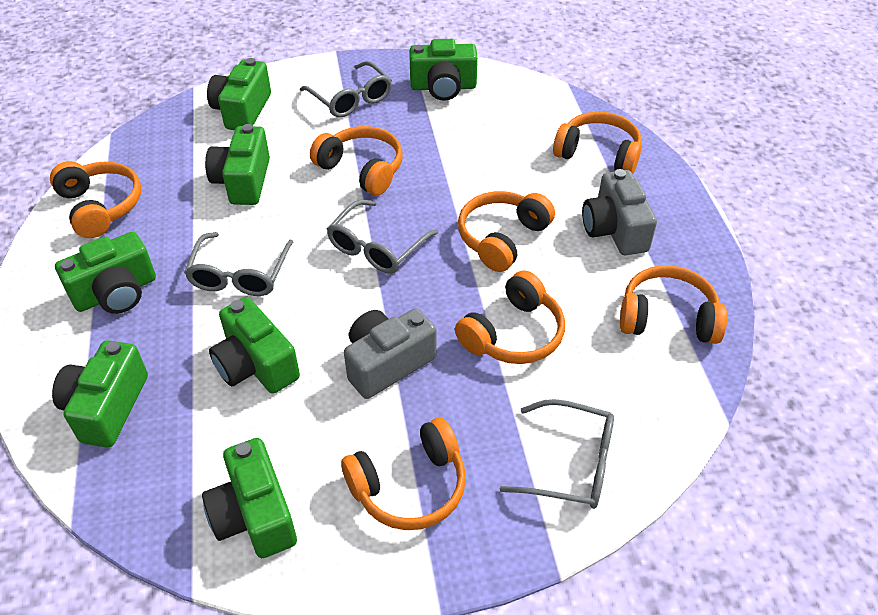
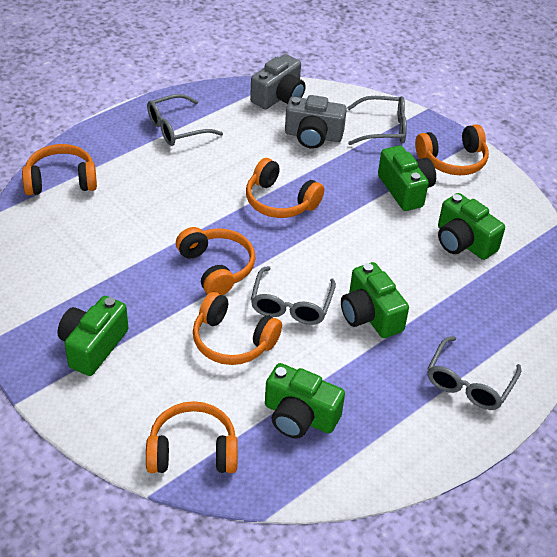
green camera: [52,340,148,447] [55,232,156,314] [202,438,297,558] [205,124,270,205] [207,58,271,130] [209,297,300,394] [409,39,478,101] = 7 -> [57,296,128,376] [265,363,345,438] [341,262,409,338] [378,145,436,211] [438,193,505,260] = 5
orange headphones: [50,161,141,238] [310,126,403,196] [341,418,466,530] [455,270,565,364] [458,191,555,272] [553,112,642,174] [620,265,727,344] = 7 -> [22,144,97,195] [146,401,238,473] [176,227,256,295] [193,292,282,365] [246,158,324,218] [415,124,489,175] = 6

